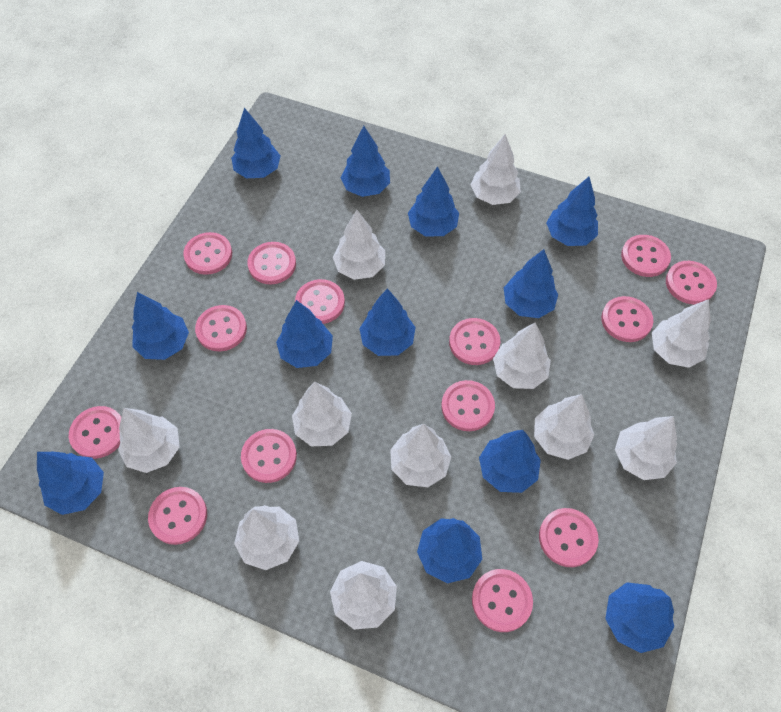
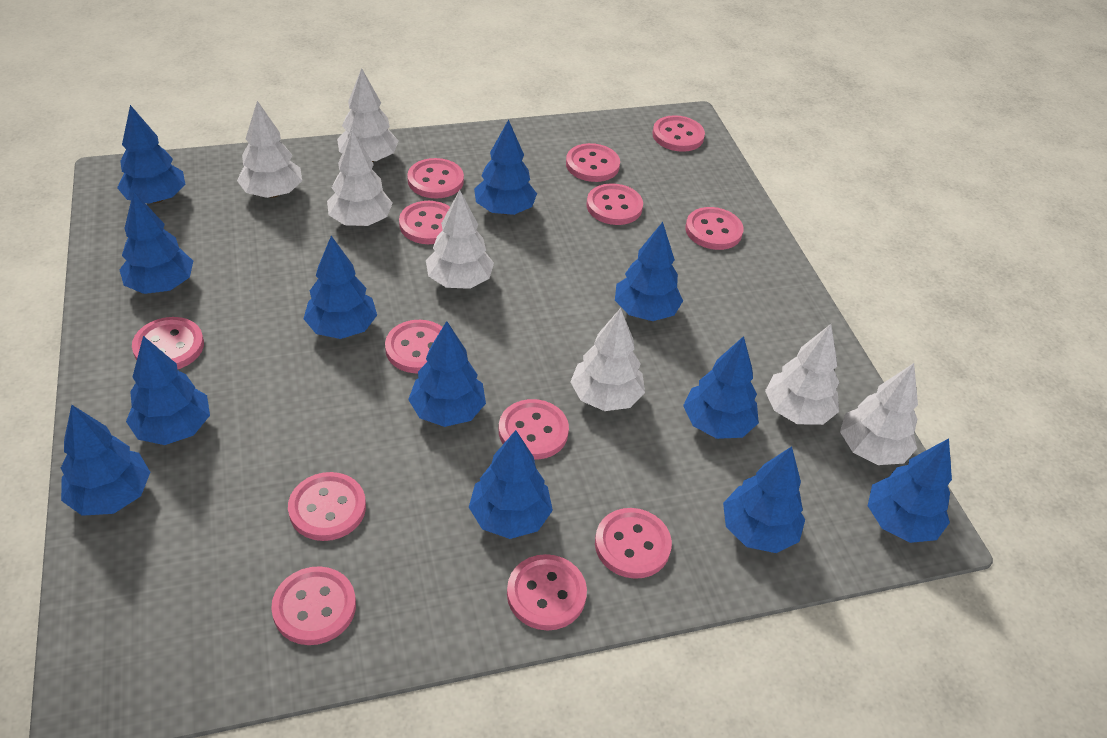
pink button: [69,406,121,459] [148,487,207,545] [183,232,232,275] [195,305,247,351] [241,429,297,483] [247,242,296,285] [295,279,345,324] [441,380,495,431] [449,318,501,365] [472,569,533,632] [539,508,599,567] [601,296,653,342] [621,235,671,277] [666,261,717,304] = 14 -> [132,317,204,370] [271,566,356,645] [288,472,366,541] [385,320,443,373] [399,201,450,244] [407,158,464,199] [499,399,569,460] [507,554,587,630] [566,143,620,182] [586,183,643,225] [595,508,672,579] [652,115,705,152] [685,207,743,250] = 13
white tree: [118,408,180,473] [234,505,299,570] [292,382,352,446] [330,561,397,630] [333,210,385,280] [390,424,451,487] [471,134,521,205] [493,322,551,389] [534,394,594,460] [615,416,677,480] [652,299,711,368] = 11 -> [237,101,302,198] [327,129,392,226] [337,68,398,162] [426,190,494,289] [570,308,645,411] [765,324,839,425] [840,363,918,465] = 7

